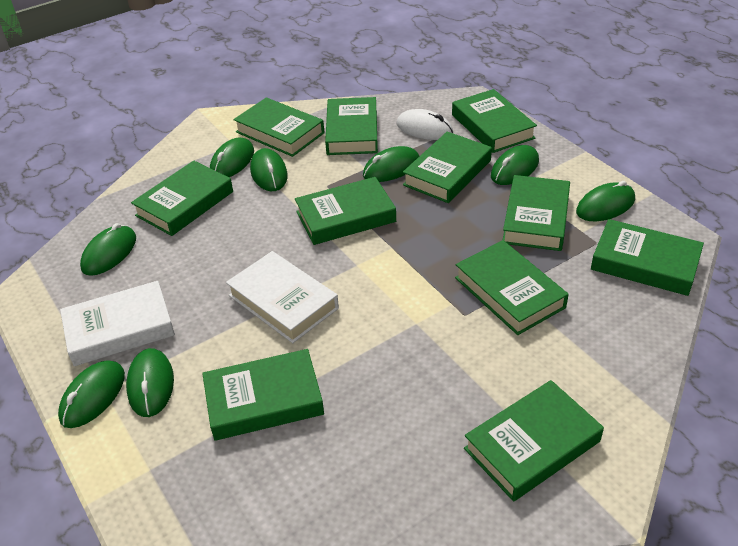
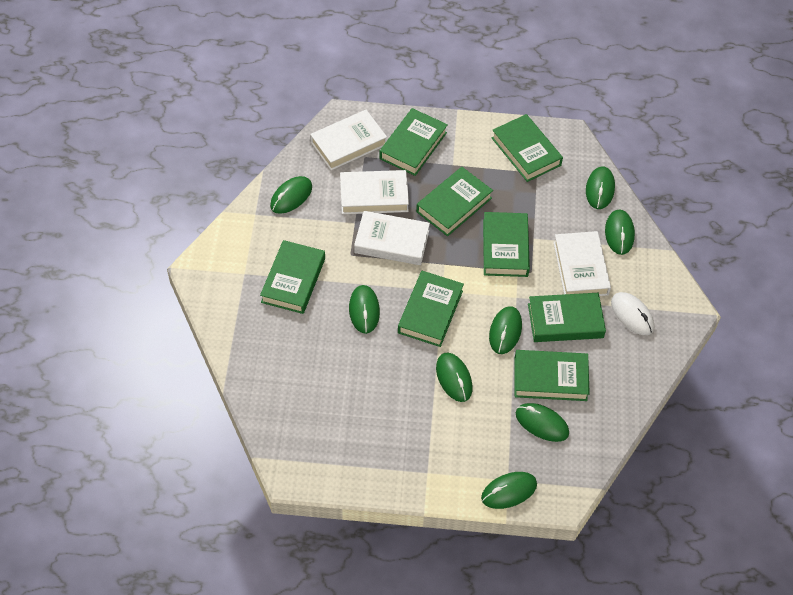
green book: [131,161,233,236] [202,349,324,441] [233,97,324,157] [295,177,396,245] [325,97,378,155] [403,131,492,203] [452,89,537,153] [455,240,569,335] [464,380,604,501] [503,175,570,251] [591,219,704,296] = 11 -> [260,240,325,314] [379,108,448,176] [398,271,464,347] [416,167,493,236] [483,212,530,277] [492,114,563,182] [515,350,590,401] [528,293,606,342] = 8
white book: [60,281,175,366] [226,251,339,343] = 2 -> [310,110,387,170] [340,170,409,214] [354,211,430,265] [553,231,611,296] = 4

